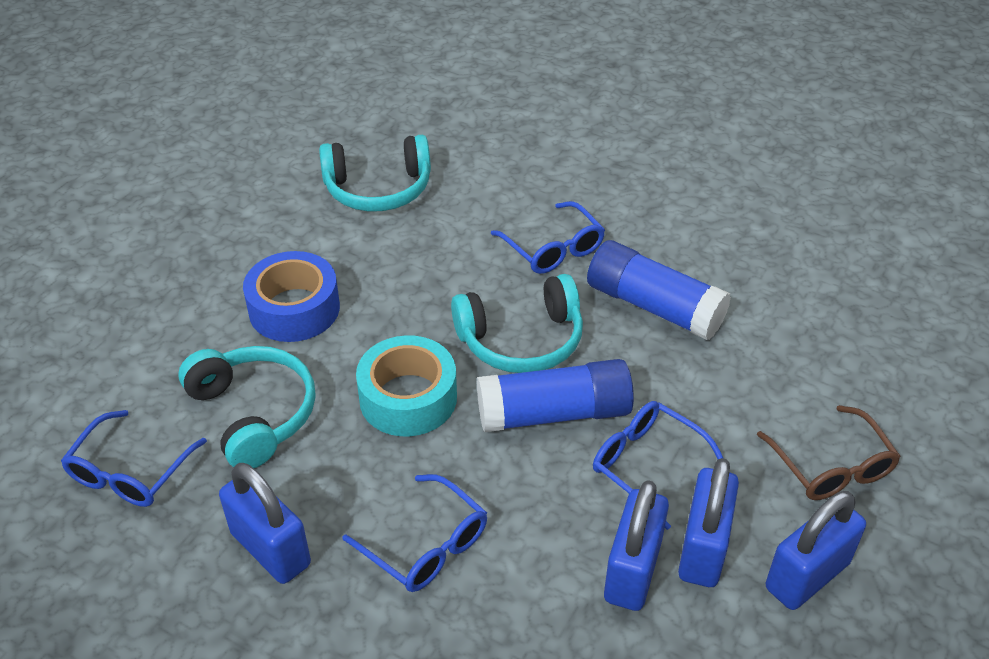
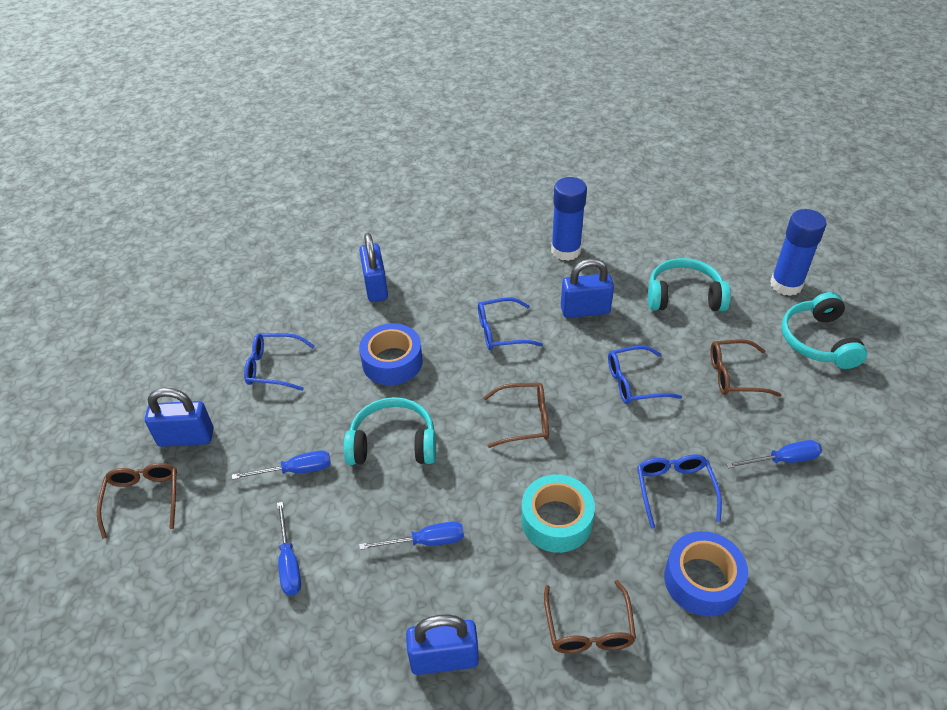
blue screwdriver: none = 0 -> [232,451,331,480] [277,502,301,596] [359,521,464,550] [726,440,822,468] = 4
blue tape: [243,251,340,342] = 1 -> [359,323,423,385] [664,531,748,617] = 2
brown glasses: [757,405,901,500] = 1 -> [97,463,177,539] [483,383,549,448] [544,580,636,653] [710,339,781,397] = 4

